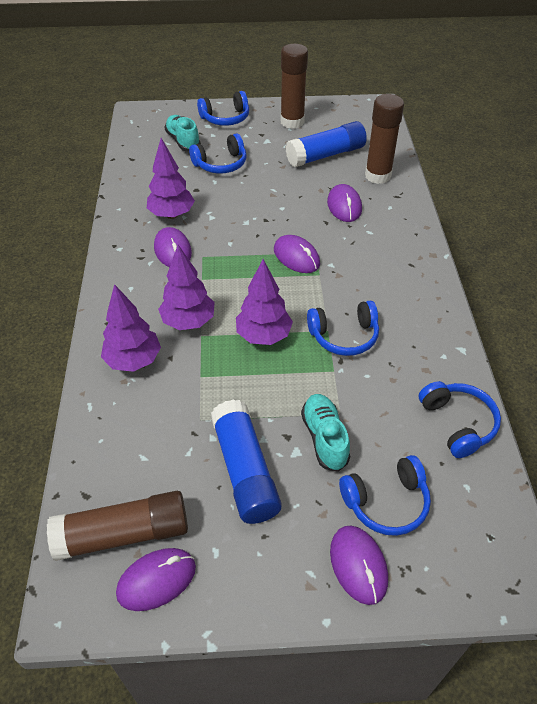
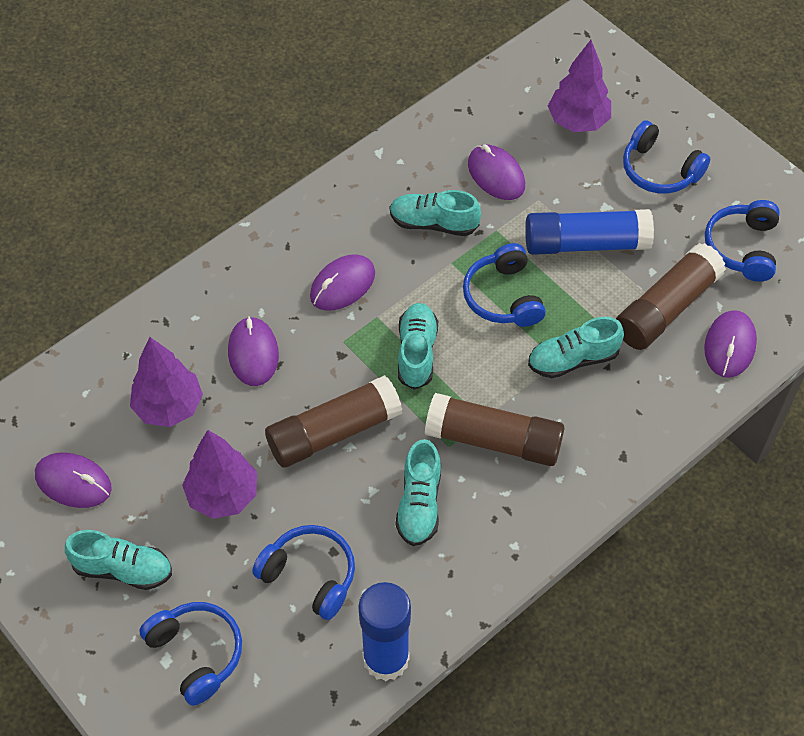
purple tree: [101,284,161,372] [147,138,195,219] [158,245,215,330] [236,259,293,345] = 4 -> [130,337,203,427] [182,430,257,519] [548,40,611,132] = 3
turquoise shoe: [165,115,201,151] [301,394,350,472] = 2 -> [65,530,172,590] [390,190,481,236] [396,439,441,546] [398,303,438,390] [528,317,624,378] = 5

